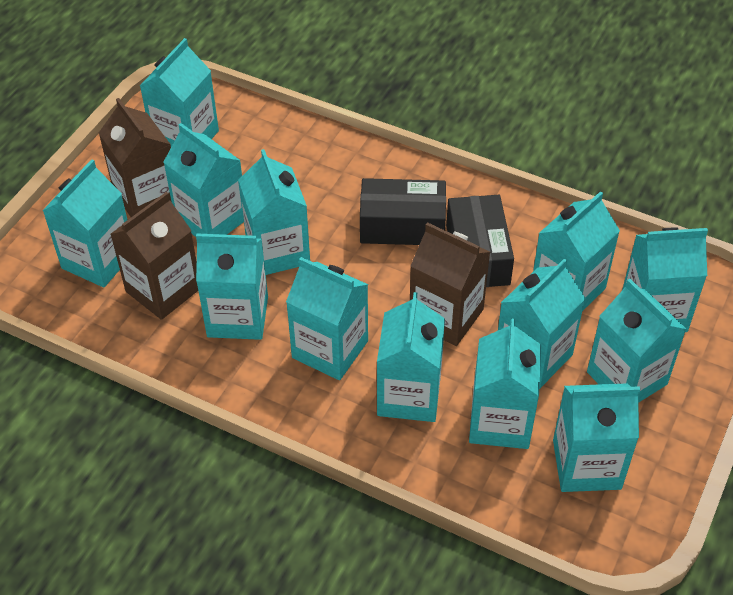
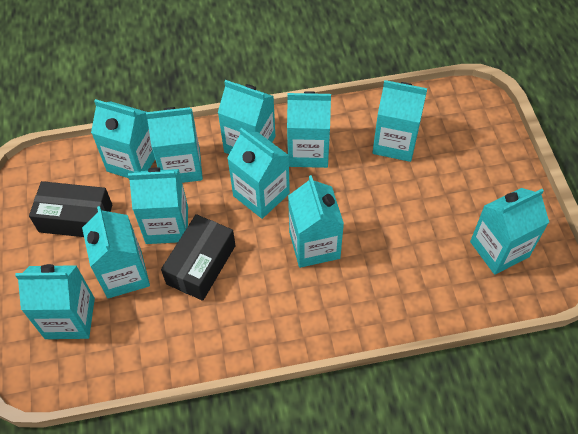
brown carton: [99,98,171,217] [110,192,198,320] [410,222,490,346] = 3 -> none = 0
turquoise carton: [42,159,127,287] [140,38,219,147] [164,123,244,237] [196,233,268,340] [238,149,310,275] [286,257,368,380] [377,292,445,422] [469,319,541,449] [498,259,586,389] [533,191,620,310] [553,383,640,492] [587,279,686,403] [622,228,708,332] = 13 -> [15,264,95,339] [82,206,150,298] [91,99,155,178] [128,167,188,244] [146,107,203,183] [218,80,276,154] [227,128,290,219] [287,91,331,168] [288,175,344,268] [372,80,427,162] [470,188,549,275] = 11

